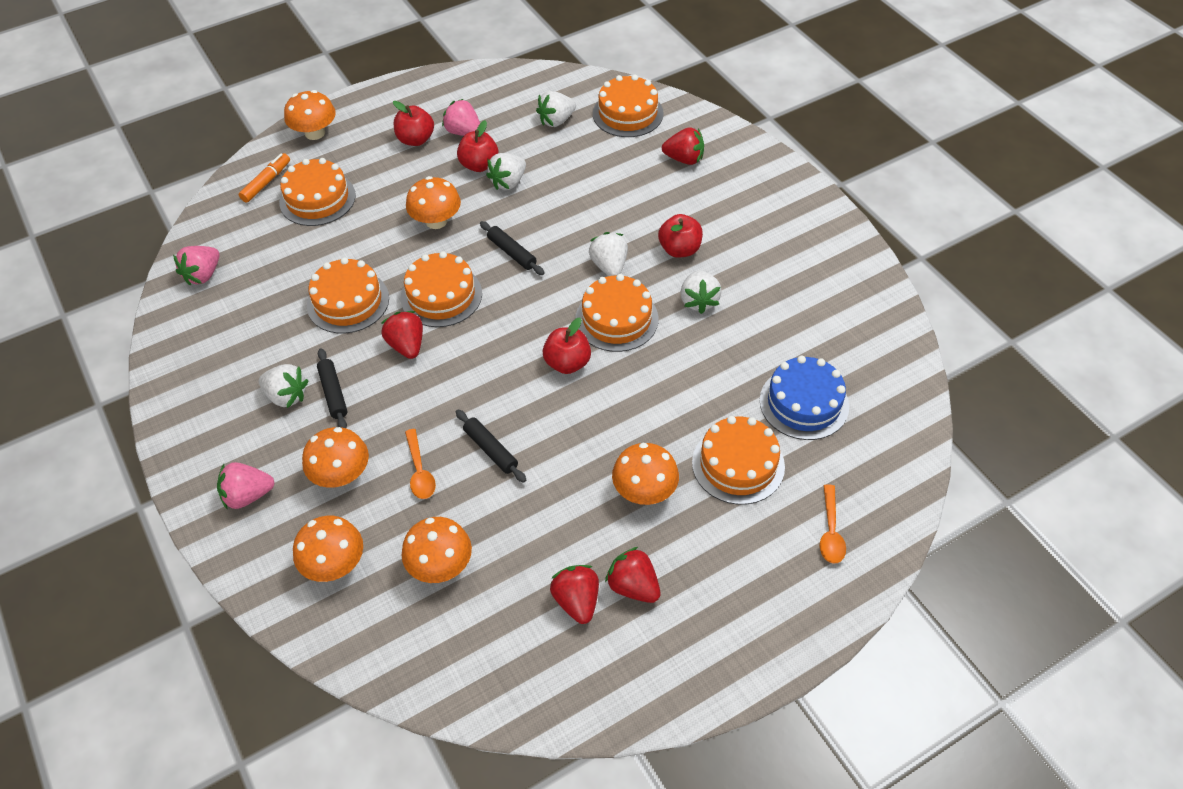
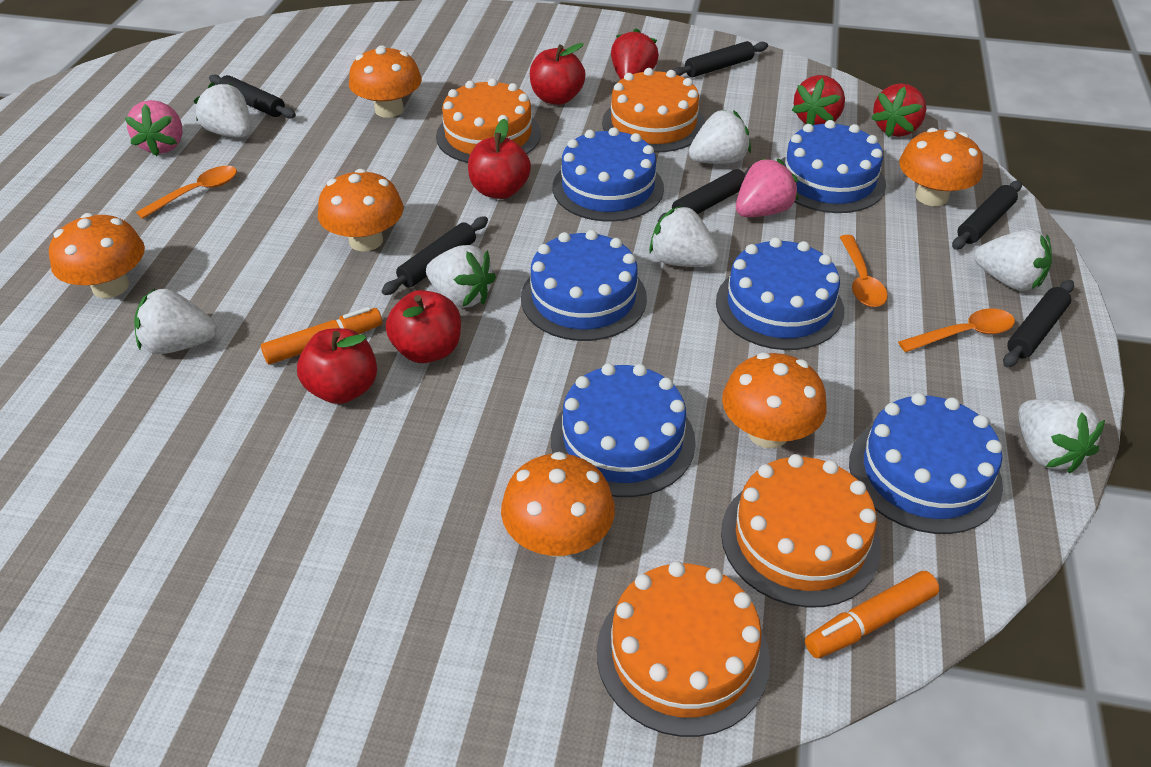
black rolling pin: [317,348,347,428] [456,410,526,483] [480,221,545,275] = 3 -> [209,74,296,118] [382,217,488,295] [658,167,751,221] [672,41,768,77] [952,181,1022,250] [1003,280,1074,367] = 6
blue cake: [760,356,849,440] = 1 -> [521,230,647,341] [551,363,696,497] [553,127,664,221] [716,237,844,350] [781,120,886,213] [849,393,1003,534] = 6
orange cake: [279,158,356,226] [307,257,389,334] [400,251,482,327] [575,274,659,352] [593,75,664,137] [692,416,785,505] = 6 -> [436,78,541,163] [597,561,770,737] [602,68,705,153] [721,454,881,608] = 4
orange marker: [238,153,290,203] = 1 -> [261,307,382,364] [805,571,939,658] = 2
orange spoon: [405,429,436,499] [820,484,846,564] = 2 -> [136,166,237,219] [840,235,888,307] [898,308,1015,352] = 3
pink strawberry: [173,246,219,286] [217,462,275,509] [442,99,480,136] = 3 -> [125,100,182,156] [736,158,799,217] = 2
red strawberry: [381,311,423,359] [550,565,599,624] [605,547,661,603] [662,127,704,165] = 4 -> [611,28,659,80] [792,75,845,125] [871,83,926,137] = 3
white strawberry: [258,364,308,408] [486,153,526,190] [536,91,576,127] [589,232,628,276] [680,271,722,314] = 5 -> [134,289,217,354] [194,82,251,138] [426,245,496,308] [649,206,720,267] [689,110,751,164] [974,229,1052,291] [1018,399,1105,473] = 7

